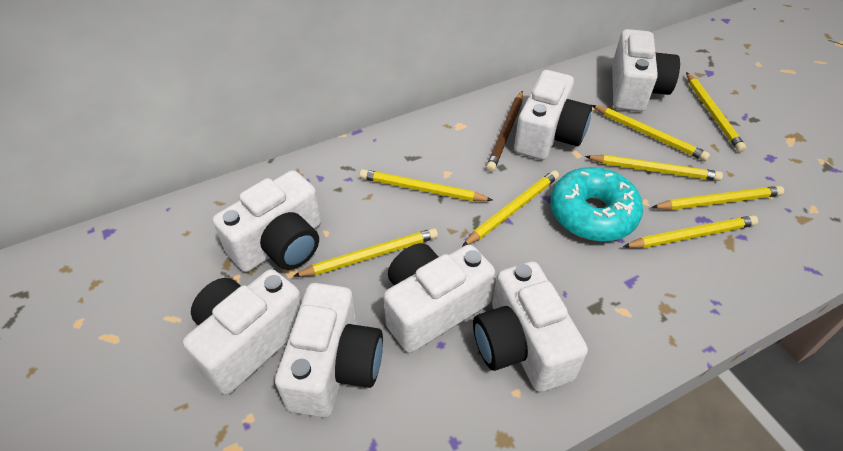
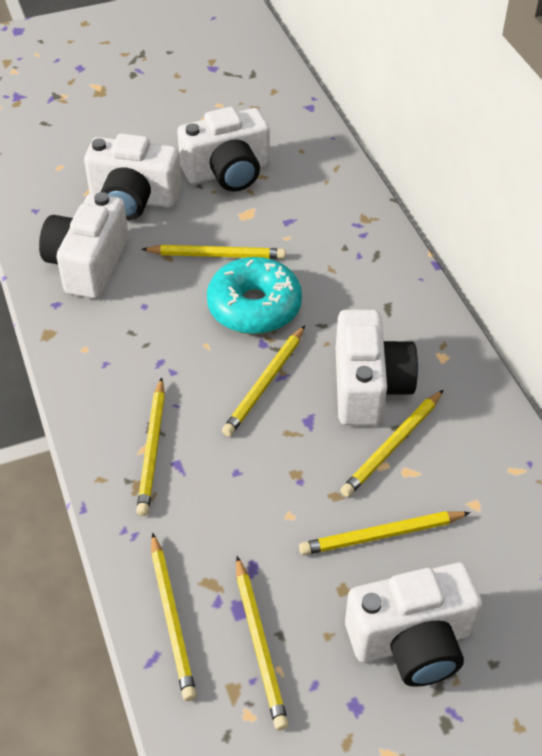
brown pencil: [486,91,523,172] = 1 -> none = 0
white camera: [183,269,302,395] [213,170,321,272] [275,283,383,418] [384,243,495,353] [473,261,588,392] [514,70,592,160] [612,29,680,112] = 7 -> [39,192,129,299] [84,134,182,220] [177,107,270,192] [336,310,418,425] [345,562,482,687] = 5
yellow pencil: [293,228,438,277] [360,169,492,201] [462,170,559,247] [585,155,723,181] [592,105,710,161] [623,215,758,248] [651,186,784,210] [686,72,746,152] = 8 -> [136,377,165,516] [141,245,286,259] [151,532,197,701] [222,326,305,437] [236,556,289,731] [299,511,471,555] [340,390,443,497] = 7

